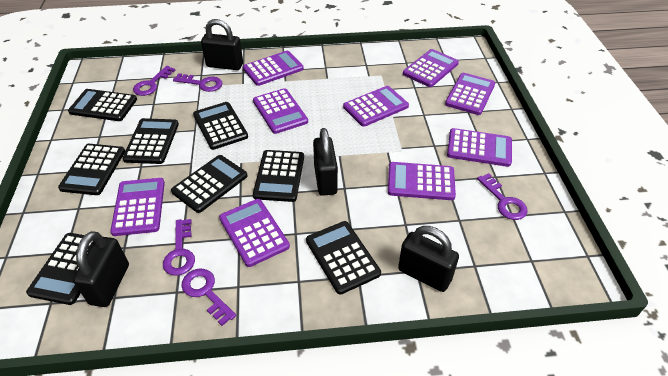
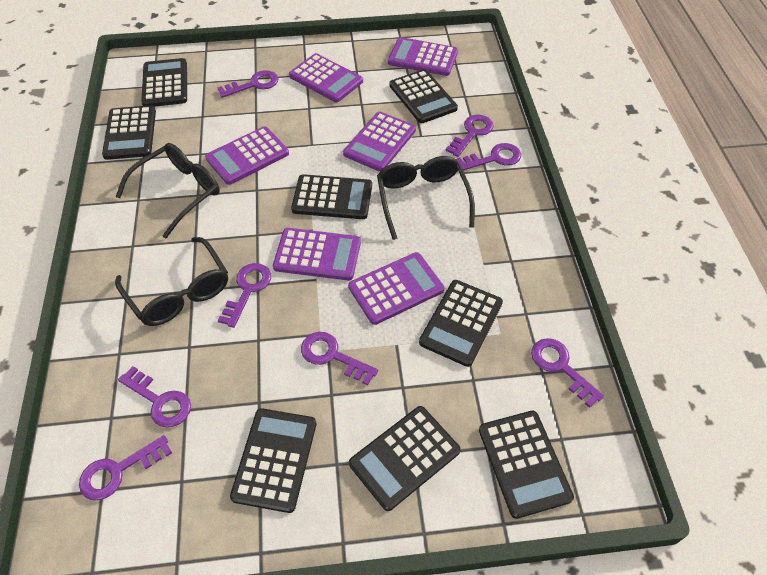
black glasses: none = 0 -> [115,237,228,326] [116,143,220,239] [377,156,475,240] = 3
black padlock: [73,231,129,307] [201,19,243,70] [313,128,338,196] [398,226,459,292] = 4 -> none = 0
purple calculator: [110,178,165,236] [219,199,290,267] [243,51,304,86] [253,88,308,134] [343,86,409,127] [388,162,456,200] [403,49,459,87] [445,73,495,115] [447,128,512,167] = 9 -> [205,126,289,185] [273,228,361,280] [289,53,363,102] [343,112,416,172] [348,252,444,325] [388,37,458,76] = 6
purple key: [133,66,175,96] [163,219,195,276] [173,73,222,92] [181,269,236,326] [477,173,528,220] = 5 -> [79,435,172,500] [118,366,191,428] [217,70,278,98] [218,263,271,328] [301,332,378,385] [446,115,494,157] [456,143,521,171] [531,338,604,408] = 8

